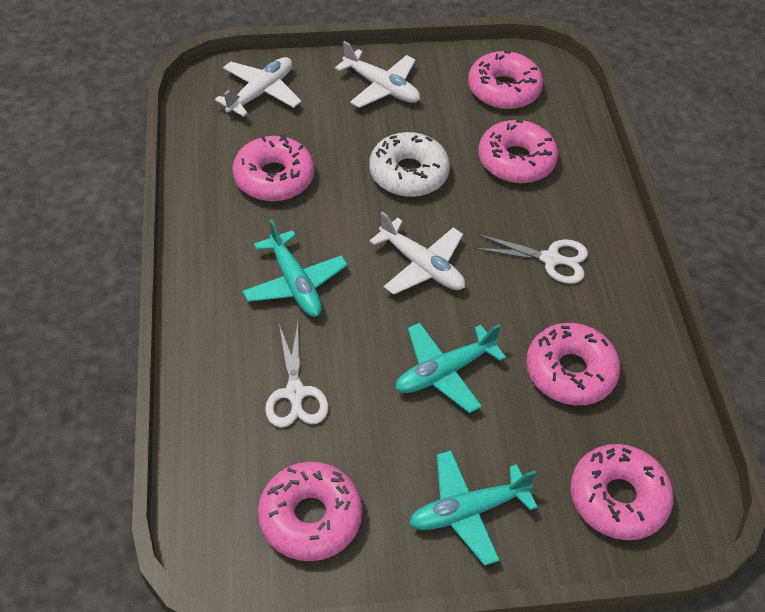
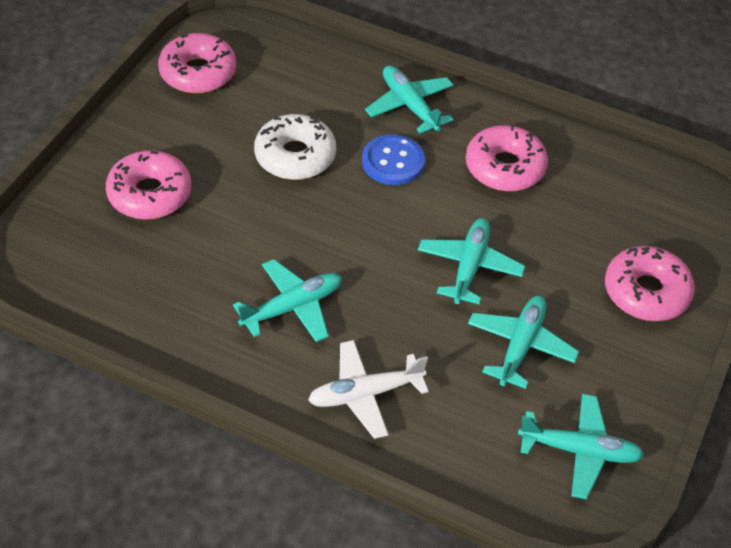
blue button: none = 0 -> [362,135,425,185] = 1
pink donut: [232,134,314,201] [258,462,362,561] [468,51,543,109] [478,120,558,183] [526,323,621,405] [571,444,674,540] = 6 -> [106,150,191,220] [158,33,236,93] [466,125,548,191] [605,246,695,321] = 4
turquoise plane: [242,219,348,317] [395,323,506,413] [409,450,537,566] = 3 -> [233,259,342,342] [365,65,453,133] [418,218,525,304] [468,296,579,389] [518,394,644,499] = 5
white plane: [215,57,301,117] [335,41,420,108] [369,212,465,295] = 3 -> [308,340,429,439] = 1
white scissors: [265,323,328,428] [474,234,588,284] = 2 -> none = 0

